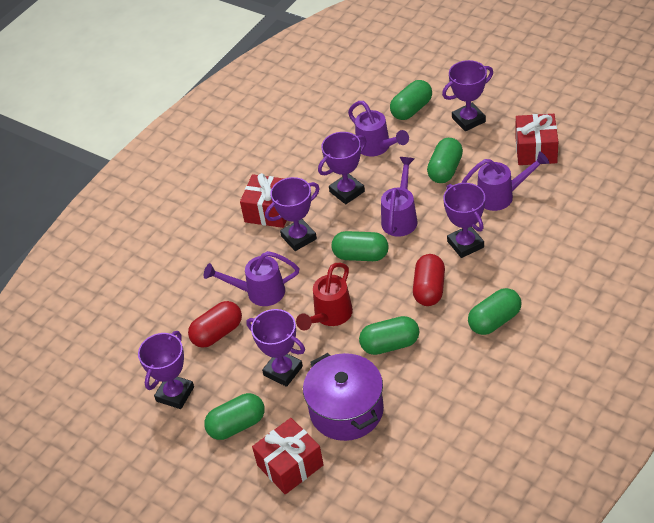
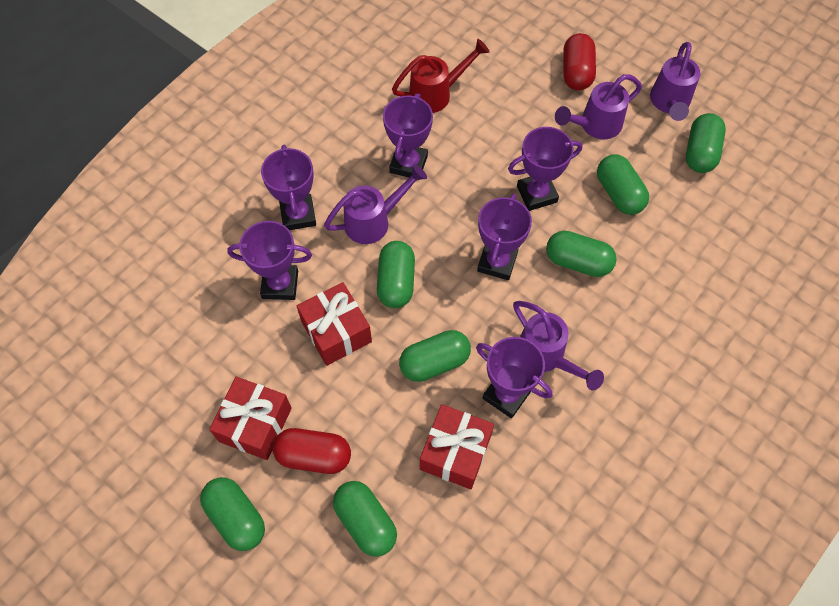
green capsule: [204,393,265,440] [332,231,388,261] [359,316,419,355] [390,80,432,120] [427,138,463,183] [468,288,521,335] = 6 -> [200,477,265,551] [333,481,397,557] [377,241,415,308] [399,330,471,382] [546,230,617,277] [597,154,649,215] [686,113,726,173] = 7
purple pot: [303,353,384,441] = 1 -> none = 0

